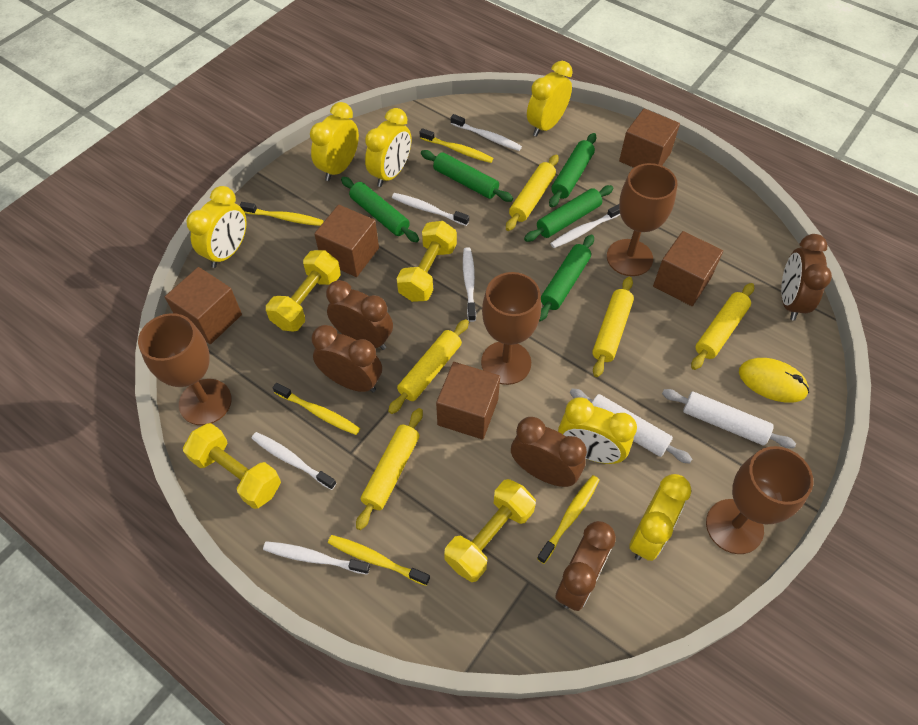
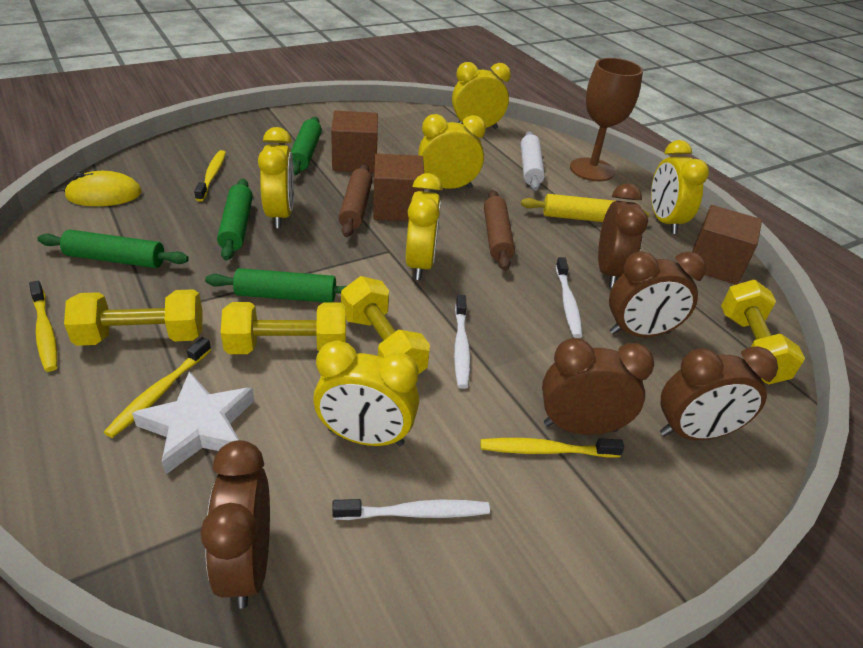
brown cube: [165,267,242,344] [314,205,379,277] [436,362,500,439] [619,109,680,168] [653,231,723,306] = 5 -> [331,111,378,173] [373,153,424,221] [692,205,762,285] = 3
brown goblet: [138,313,232,425] [481,272,541,385] [607,163,678,276] [706,446,814,554] = 4 -> [570,58,643,181] = 1
brown rolling pin: none = 0 -> [339,164,372,237] [484,190,515,271] = 2
green rolling pin: [341,177,419,242] [421,150,513,202] [524,185,613,242] [539,234,594,322] [549,133,596,208] = 5 -> [38,230,189,268] [205,268,346,302] [217,179,253,261] [291,117,322,175] = 4
white rolling pin: [570,389,692,464] [662,389,796,448] = 2 -> [521,131,545,191] = 1
white star: none = 0 -> [132,371,254,475] = 1
white toothbrush: [251,432,337,490] [263,541,370,575] [392,193,469,226] [451,114,522,151] [463,247,476,322] [550,204,620,248] = 6 -> [332,499,490,520] [454,295,470,389] [556,257,582,338] = 3
yellow rolling pin: [356,408,423,530] [388,319,469,414] [506,155,559,231] [592,277,634,377] [691,283,754,370] = 5 -> [521,194,649,222] = 1
yellow toothbrush: [240,202,323,226] [273,383,360,435] [328,535,430,586] [420,128,493,163] [537,475,600,564] = 5 -> [29,281,57,372] [104,337,211,438] [194,150,226,202] [480,438,624,458] = 4

